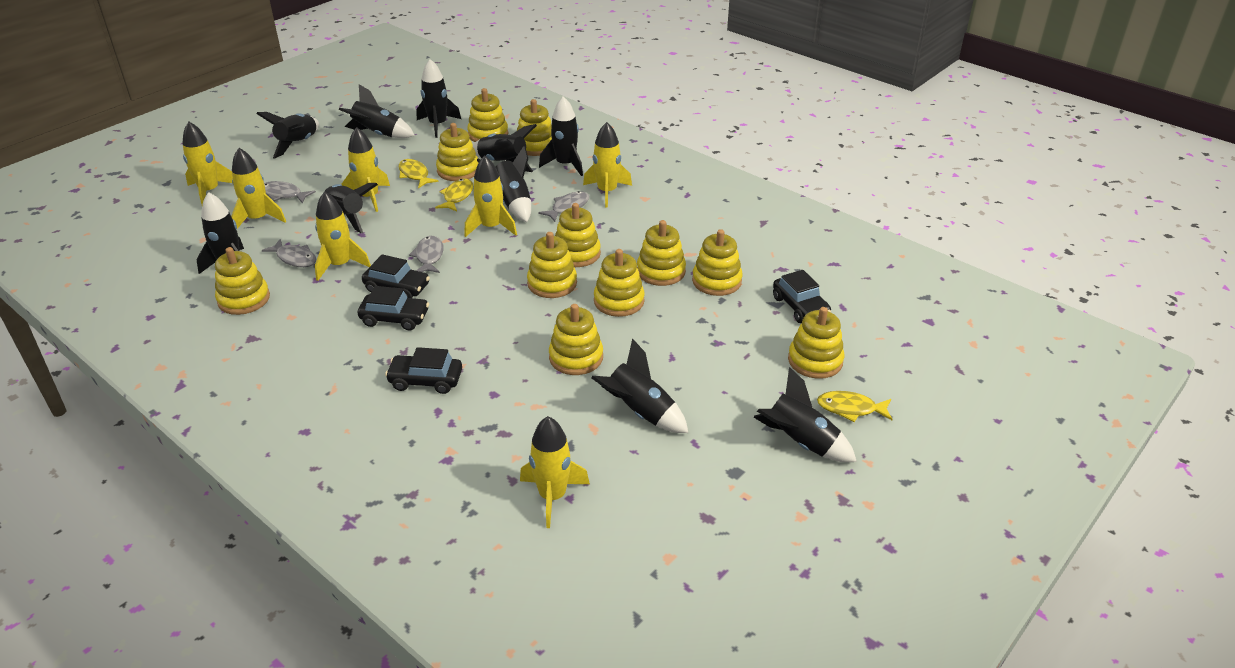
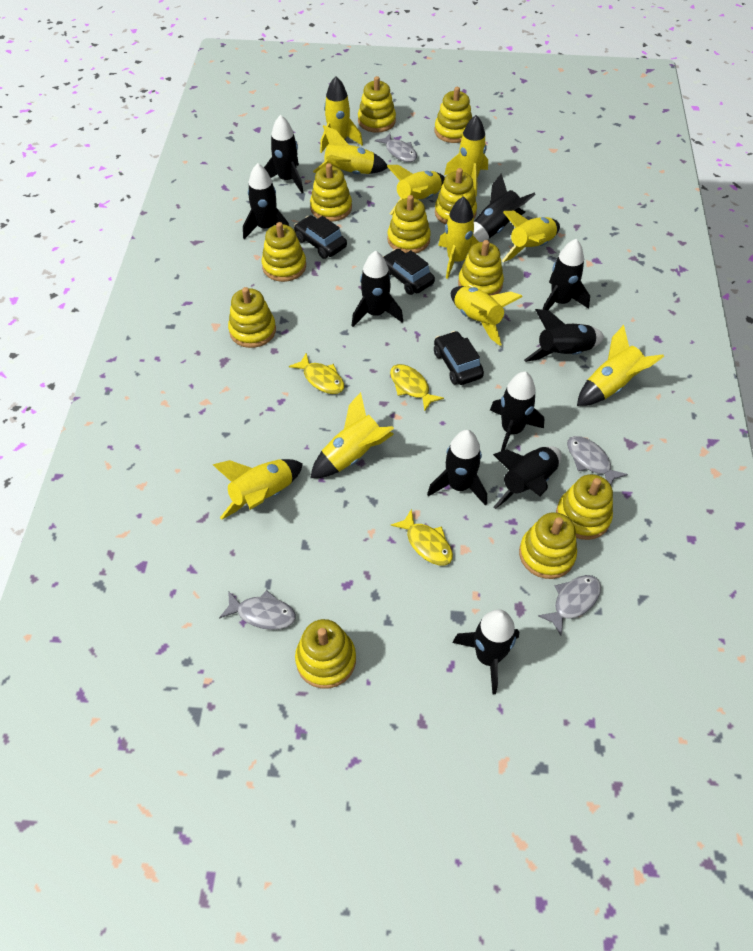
black car: [358,286,429,331] [362,254,430,298] [385,347,462,394] [773,270,831,323] = 4 -> [294,215,347,259] [383,249,435,295] [434,331,484,385] = 3
yellow rocket: [182,122,233,204] [231,148,286,229] [315,191,371,281] [341,127,390,212] [464,155,517,237] [520,416,590,528] [583,122,632,208] = 7 -> [213,459,303,520] [310,392,394,478] [313,125,388,174] [320,76,363,153] [387,165,445,215] [438,196,479,279] [444,115,488,196] [451,286,523,346] [502,211,560,262] [577,325,664,406] = 10

